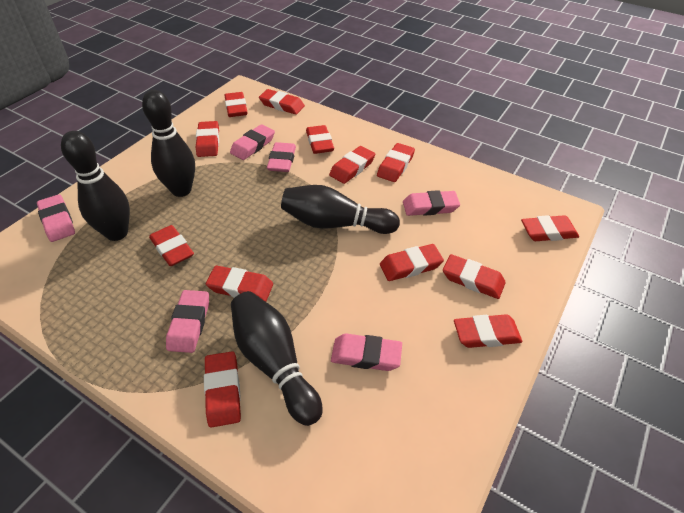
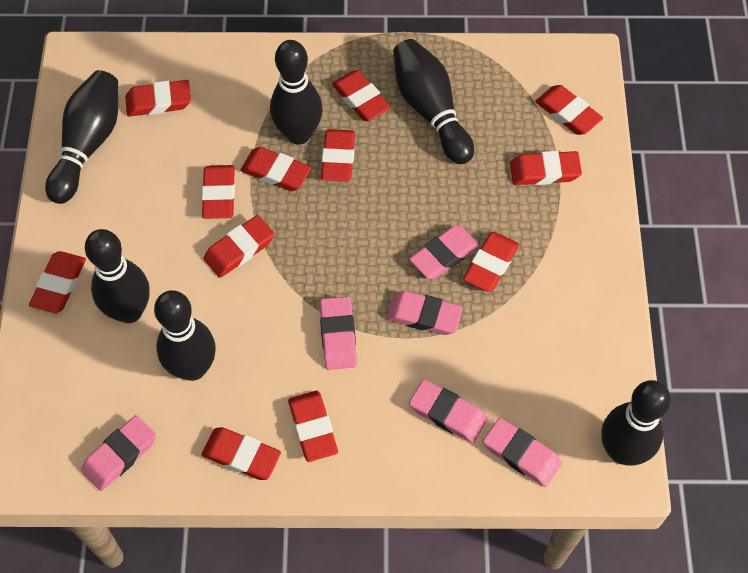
black bowling pin: [61,131,130,241] [142,90,195,197] [231,291,323,426] [281,185,400,234] = 4 -> [45,70,118,204] [85,229,150,323] [154,290,216,381] [270,40,323,144] [393,39,474,164] [601,380,671,465] = 6
red eraser: [149,225,194,266] [196,121,219,157] [204,351,241,428] [206,266,273,302] [224,92,248,117] [259,89,305,115] [306,125,334,154] [329,146,375,184] [377,143,415,182] [380,244,444,281] [443,254,506,299] [454,314,522,348] [521,215,579,241] = 13 -> [29,251,86,313] [125,80,191,117] [201,427,281,480] [202,165,235,219] [203,215,275,278] [240,147,311,191] [288,391,338,462] [321,129,355,182] [332,70,391,121] [463,232,519,292] [510,151,582,185] [535,85,603,135] = 12

